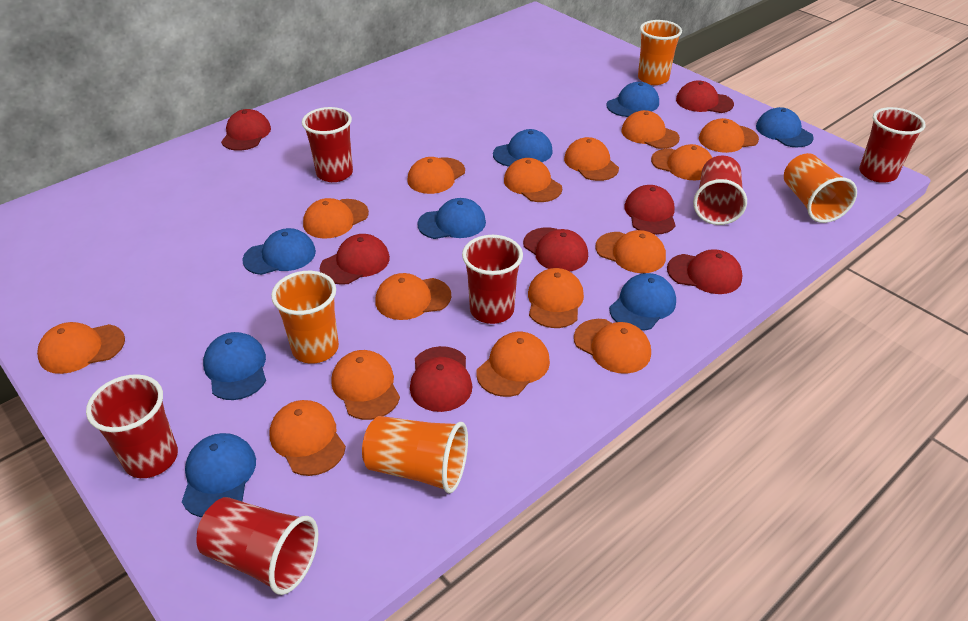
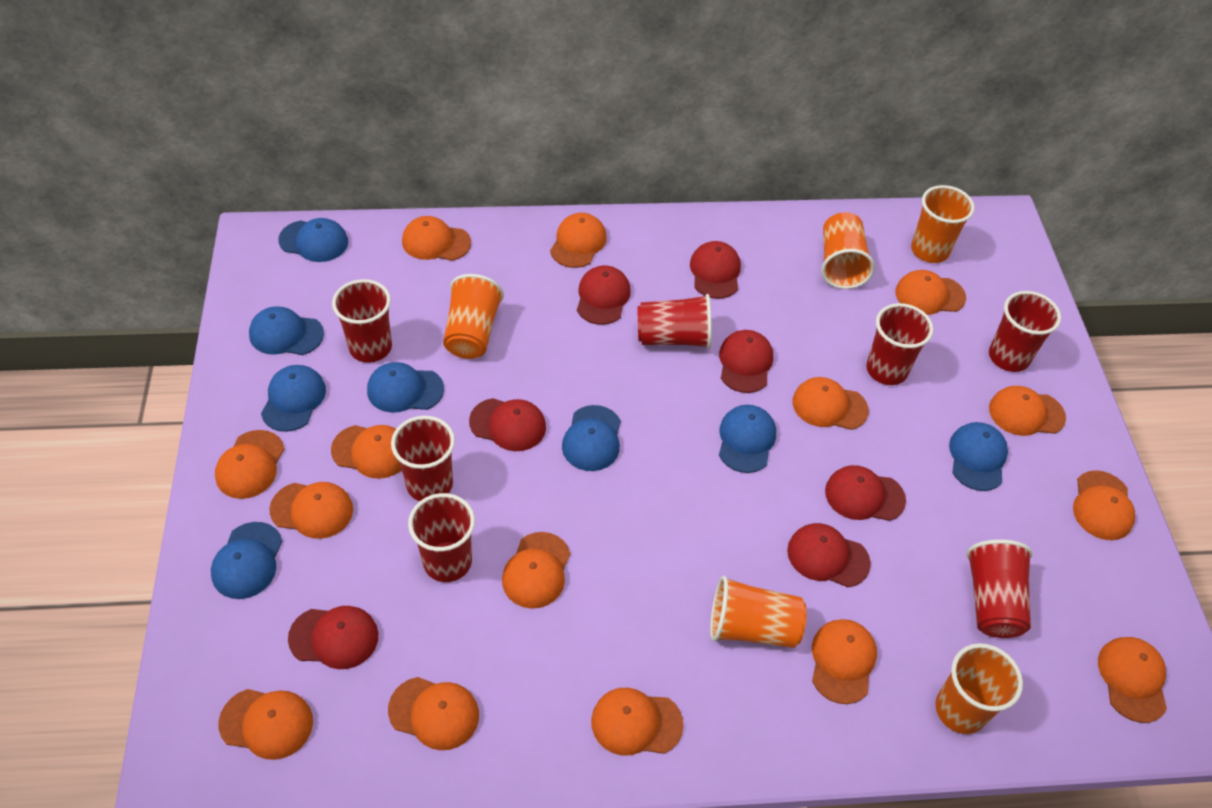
orange cup: [271,271,339,364] [362,416,468,493] [638,20,682,85] [784,153,857,223] = 4 -> [443,274,504,359] [710,576,807,648] [821,212,875,289] [911,185,975,263] [936,643,1023,734] = 5
red cup: [86,374,178,478] [197,497,318,595] [302,107,353,182] [462,235,523,324] [693,156,747,225] [859,107,926,183] = 6 -> [332,279,392,363] [391,416,455,501] [408,493,475,582] [637,294,712,349] [866,303,934,385] [966,539,1033,638] [989,291,1061,372] = 7

